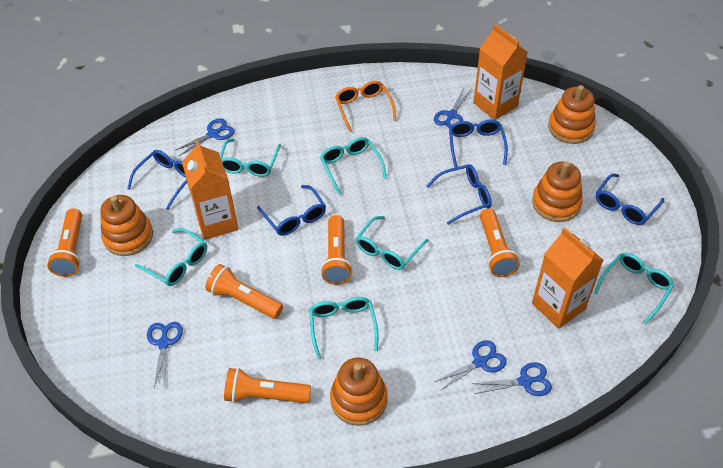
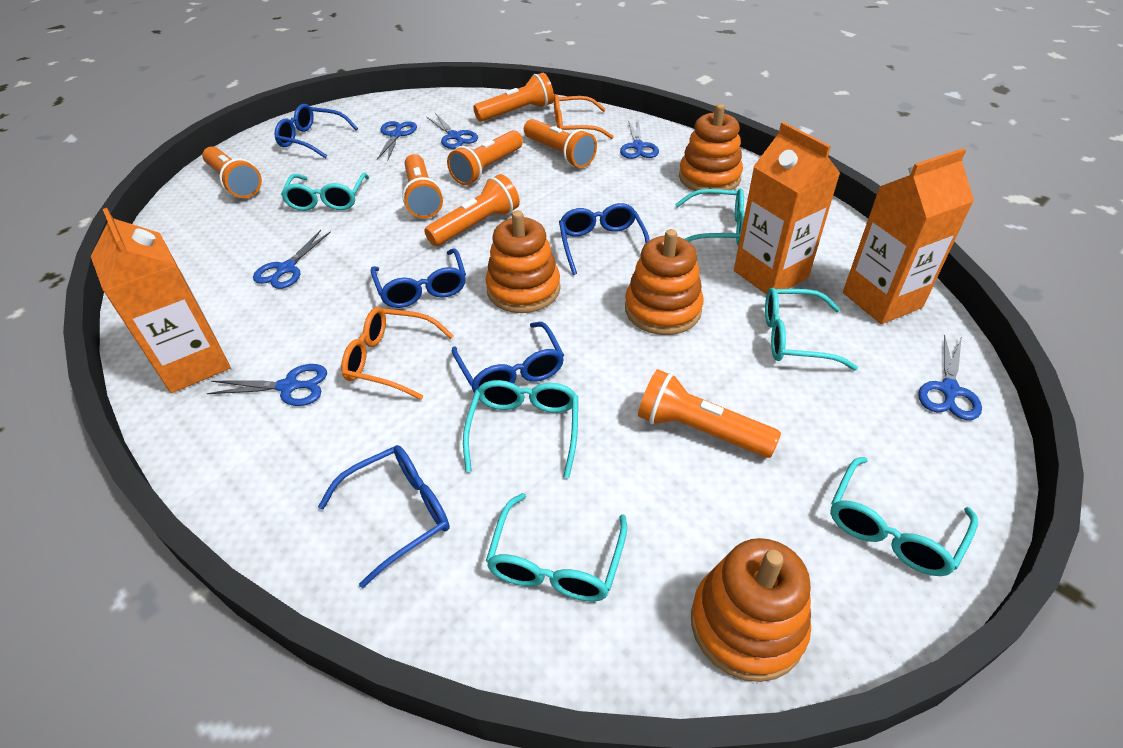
blue scissors: [147,322,183,388] [174,118,234,156] [434,88,471,128] [434,340,507,390] [473,362,552,396] = 5 -> [206,364,327,406] [253,230,331,289] [377,121,417,161] [427,113,478,149] [620,118,659,159] [918,334,982,420] = 6
orange flashlight: [47,208,82,277] [205,264,283,319] [224,368,311,403] [321,215,353,285] [480,209,520,277] = 5 -> [202,147,262,198] [402,154,443,218] [424,174,520,246] [447,130,523,185] [473,73,554,122] [524,119,597,168] [638,369,781,458] = 7
orange glasses: [335,81,396,132] = 1 -> [341,307,454,400] [554,94,614,139] = 2

